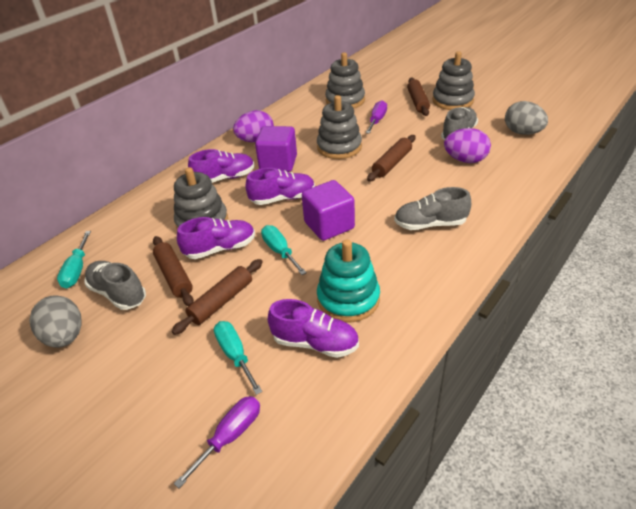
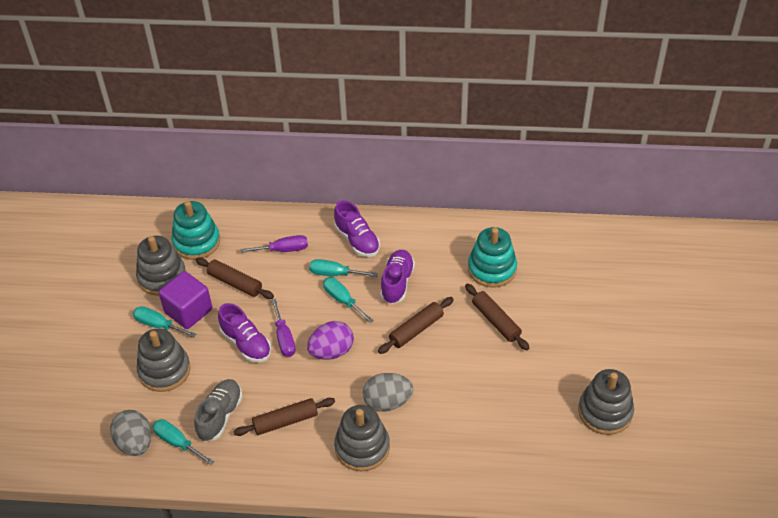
grey shoe: [84,261,146,310] [394,187,471,230] [441,107,478,140] = 3 -> [194,379,242,441] = 1
purple cube: [255,126,297,172] [302,180,355,241] = 2 -> [159,271,212,329] = 1
purple egg: [233,110,274,142] [444,128,491,163] = 2 -> [307,321,354,360] = 1
purple shoe: [177,217,255,259] [188,149,254,183] [245,168,315,205] [268,299,359,358] = 4 -> [218,303,271,362] [334,201,380,257] [380,250,415,304] = 3
turquoise screwdriver: [57,231,91,288] [214,321,262,395] [261,225,307,275] = 3 -> [133,306,196,338] [152,419,214,465] [309,259,378,277] [323,277,374,323] = 4
turquoise stacking toy: [317,239,380,322] = 1 -> [171,201,220,260] [468,227,517,288] = 2

